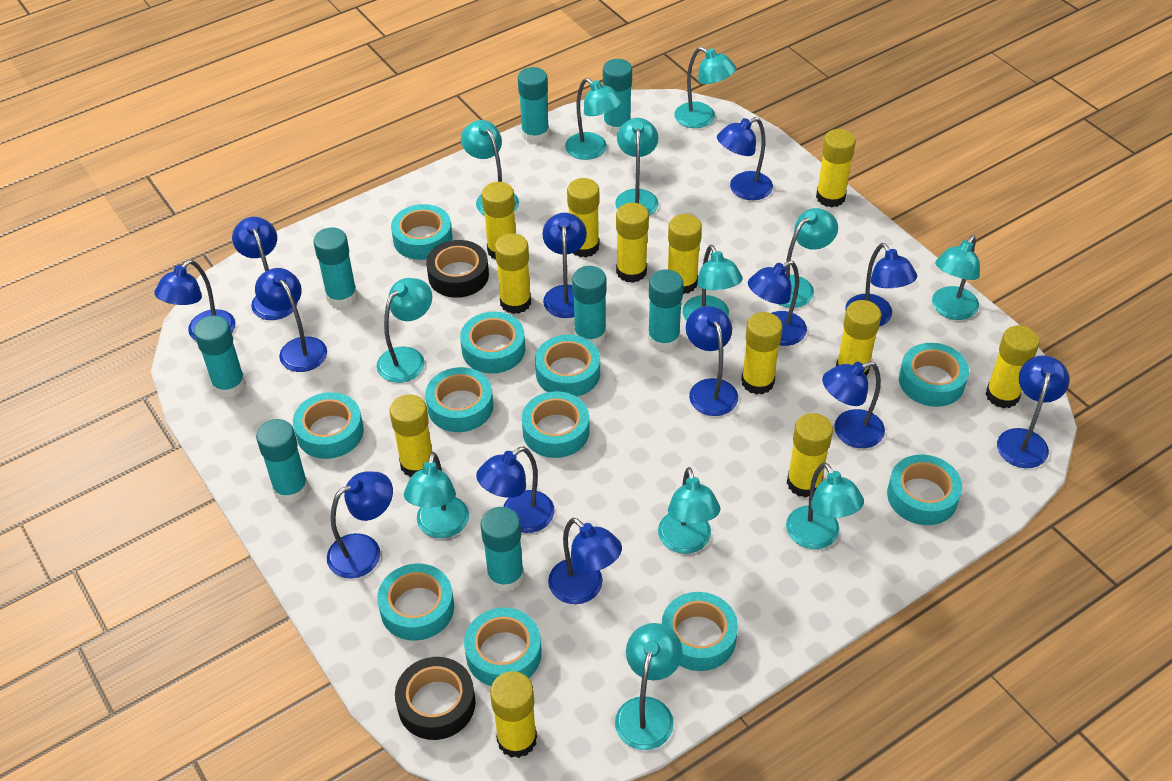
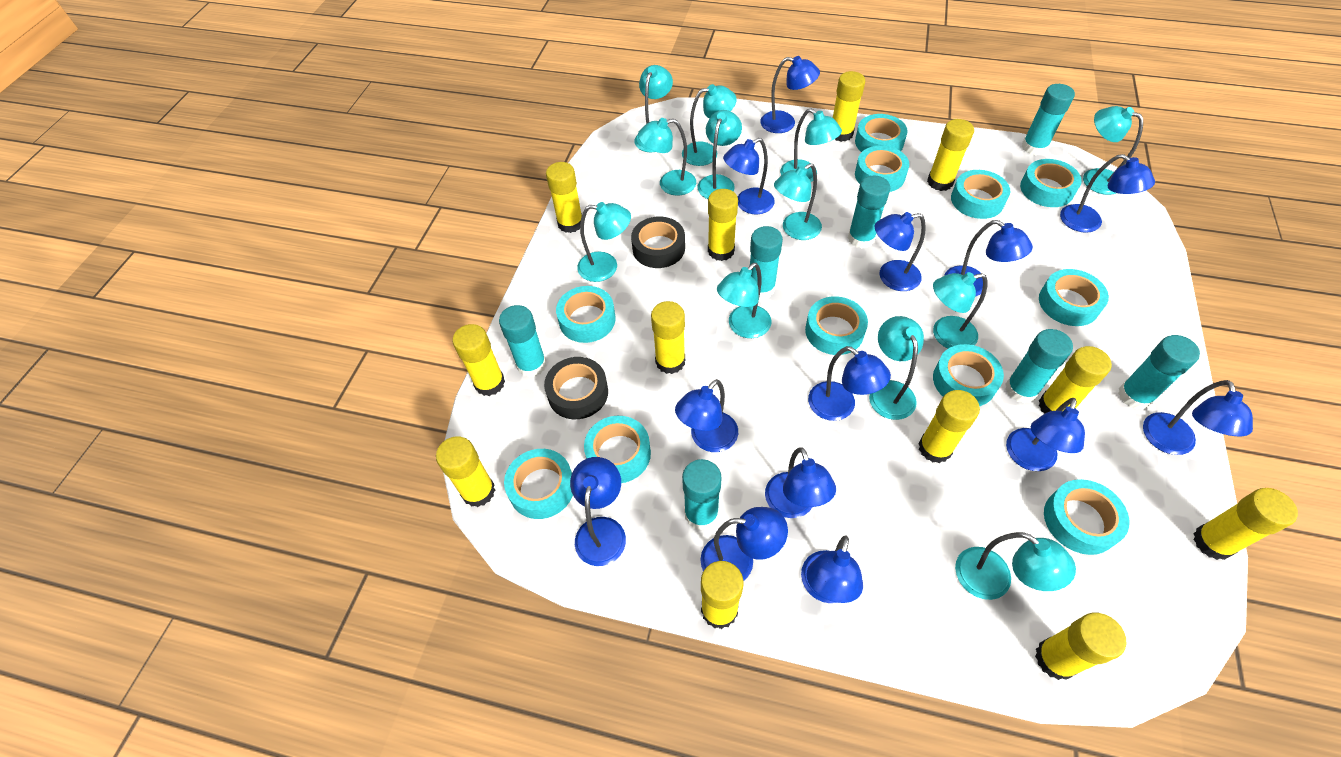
turquoise glue stick: [194,316,246,398] [256,419,308,503] [313,227,358,308] [480,507,524,592] [518,67,549,143] [572,266,606,346] [603,59,632,135] [648,269,684,351] = 8 -> [499,305,547,377] [682,459,721,530] [750,226,783,299] [848,176,890,248] [1005,329,1073,403] [1021,84,1075,155] [1118,335,1200,410] = 7

